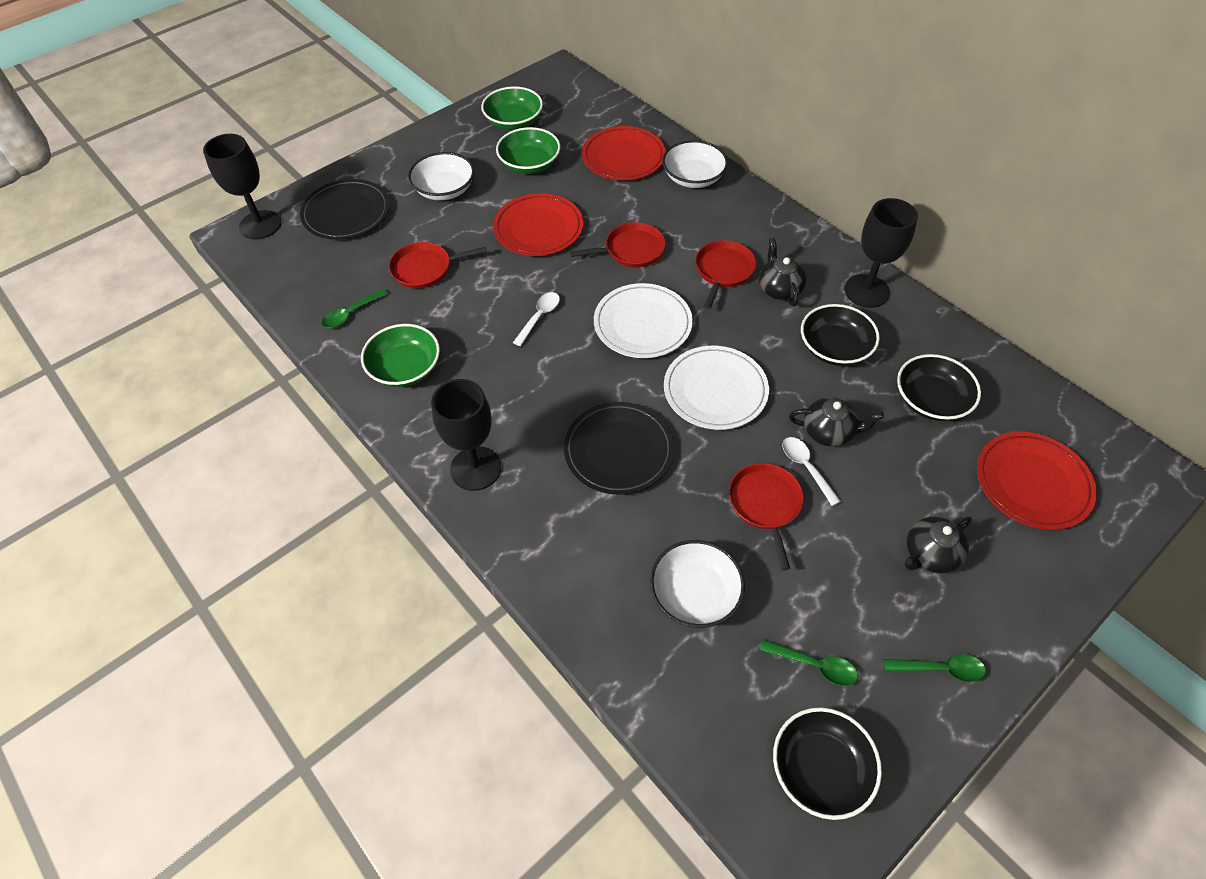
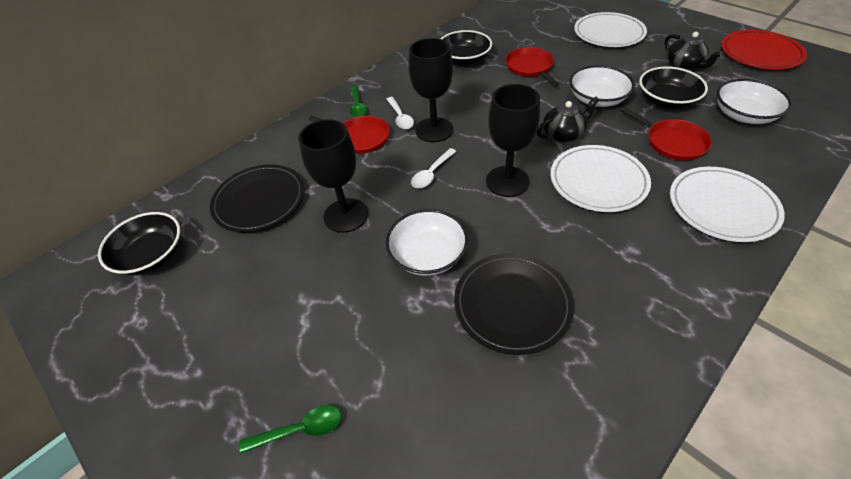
black teapot: [759,238,807,306] [789,397,884,447] [905,516,972,573] = 3 -> [537,97,599,142] [665,32,723,70] = 2
green bowl: [361,324,440,387] [481,86,543,130] [496,127,560,174] = 3 -> none = 0
green spoon: [321,289,388,328] [760,639,858,686] [884,654,986,682] = 3 -> [239,405,342,454] [350,86,367,117] = 2
red pan: [389,242,487,288] [570,222,666,267] [695,240,756,309] [729,463,804,570] = 4 -> [309,116,390,154] [505,47,559,86] [620,107,712,161] = 3
red plate: [493,193,583,256] [582,126,666,181] [977,432,1097,530] = 3 -> [721,30,807,70] = 1
white plate: [594,283,693,358] [664,346,769,430] = 2 -> [550,145,651,212] [574,12,647,47] [670,167,785,242] = 3

